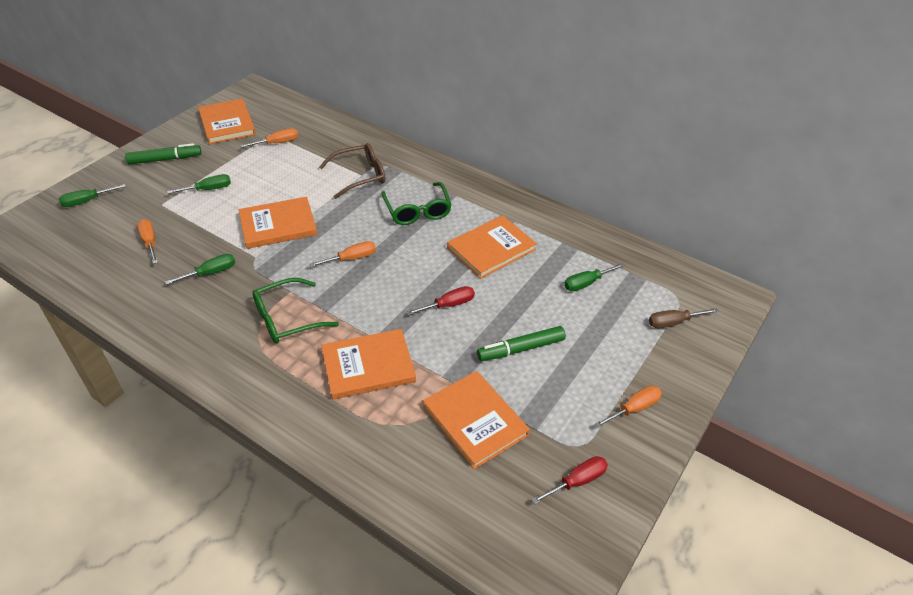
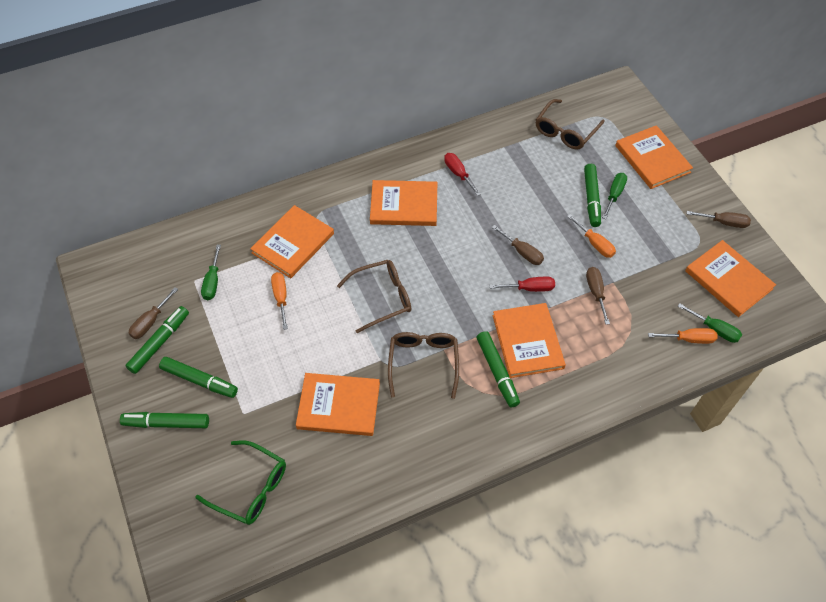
brown glasses: [319,143,385,199] = 1 -> [337,260,411,333] [388,332,459,399] [536,99,605,150] = 3
brown screwdriver: [649,308,719,328] = 1 -> [129,287,178,339] [492,225,544,265] [586,267,610,325] [687,211,751,228] = 4
green glasses: [252,278,339,344] [381,182,452,225] = 2 -> [195,440,286,525] = 1
green marker: [125,143,201,165] [477,326,566,361] = 2 -> [120,412,209,428] [125,306,189,374] [159,357,238,398] [477,331,520,408] [584,164,601,227] = 5
green screwdriver: [59,184,126,207] [165,254,235,285] [167,174,231,194] [564,263,625,291] = 4 -> [201,245,221,300] [602,173,627,219] [678,303,742,343] = 3
orange book: [198,99,256,144] [238,197,317,249] [321,329,416,400] [423,371,530,469] [447,215,537,279] = 5 -> [250,205,334,278] [296,373,380,436] [370,180,437,226] [493,303,566,378] [615,125,693,189] [685,240,776,317] = 6
orange screwdriver: [137,219,158,264] [241,128,298,147] [309,241,376,267] [595,386,662,428] = 4 -> [271,272,288,330] [567,214,616,258] [648,328,717,344] = 3

